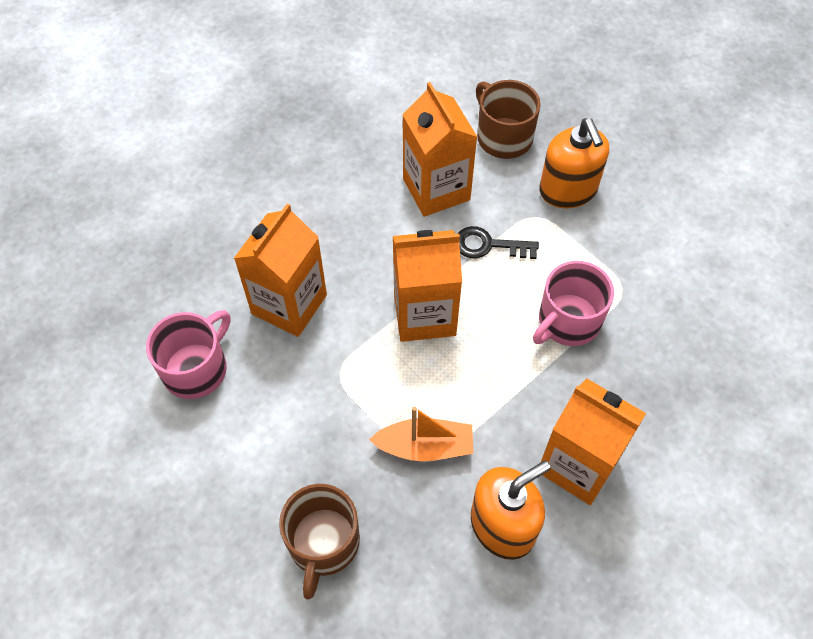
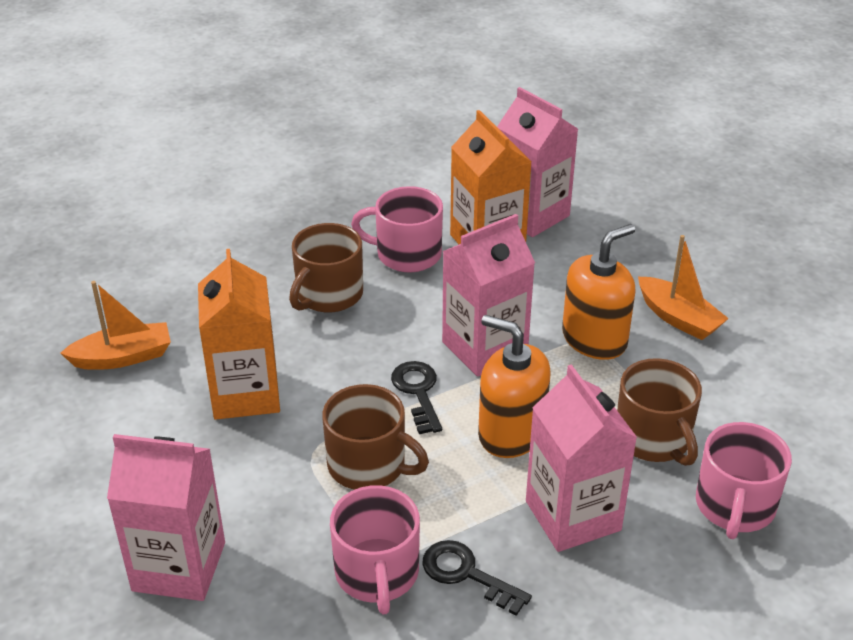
black key: [458,226,539,259] = 1 -> [391,361,442,434] [423,540,532,616] = 2
brown mug: [279,484,360,600] [476,80,541,159] = 2 -> [289,223,363,313] [322,384,429,490] [617,358,702,466] = 3
orange boat: [369,407,473,461] = 1 -> [60,281,171,370] [638,235,729,340] = 2
orange carton: [234,203,327,337] [393,230,462,342] [402,82,477,217] [541,378,646,505] = 4 -> [198,249,280,420] [450,110,532,244] = 2
pink carton: none = 0 -> [107,434,225,601] [442,214,535,377] [497,87,578,237] [526,364,637,552] = 4
pink mug: [146,310,230,399] [533,261,614,346] = 2 -> [330,485,420,614] [351,186,443,273] [696,422,792,539] = 3

